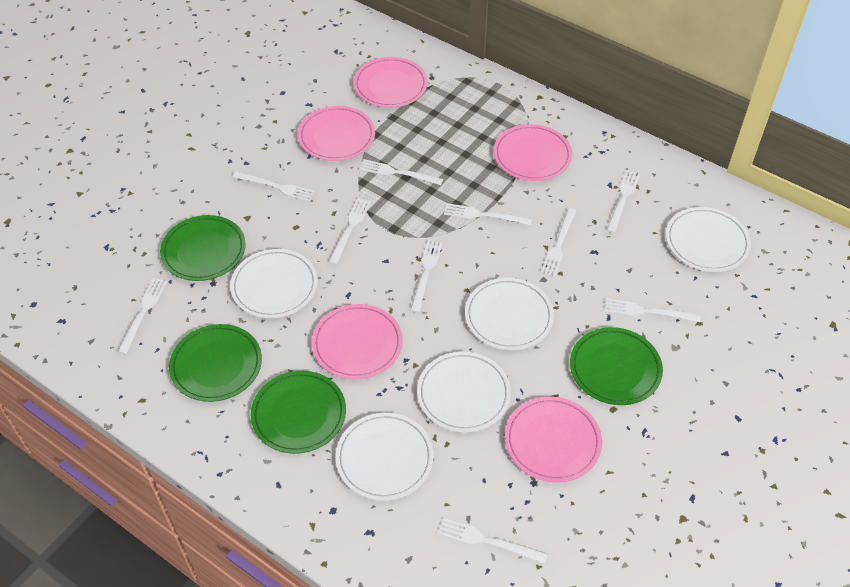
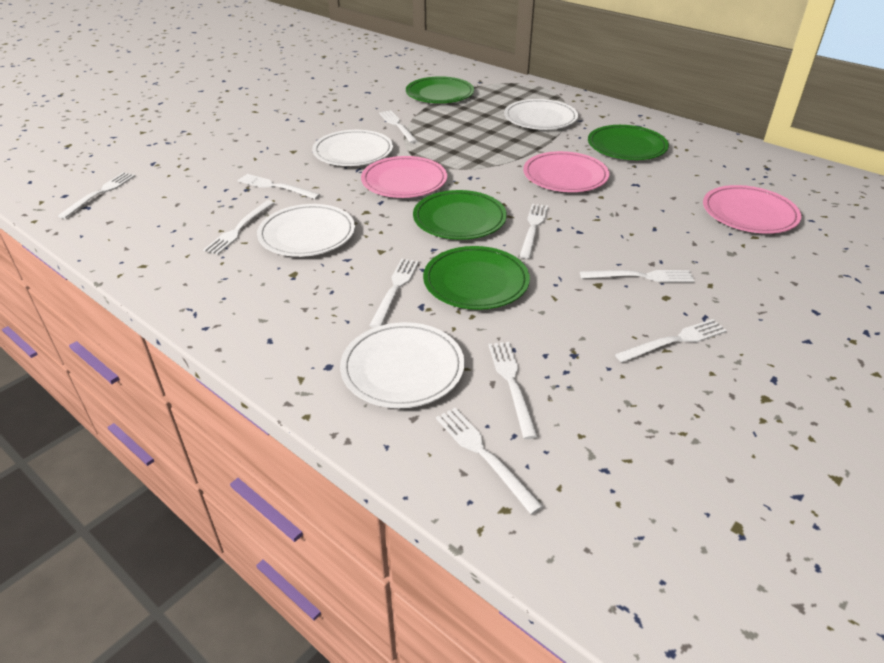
pink plate: [298,106,375,161] [312,304,403,379] [354,57,428,108] [494,124,572,181] [505,397,602,483] = 5 -> [361,156,447,198] [523,151,609,192] [703,185,801,234] = 3
white plate: [230,249,318,318] [336,413,434,501] [417,352,511,432] [465,278,554,350] [666,207,751,272] = 5 -> [257,204,355,257] [312,130,393,166] [340,322,465,408] [504,99,578,130] = 4

